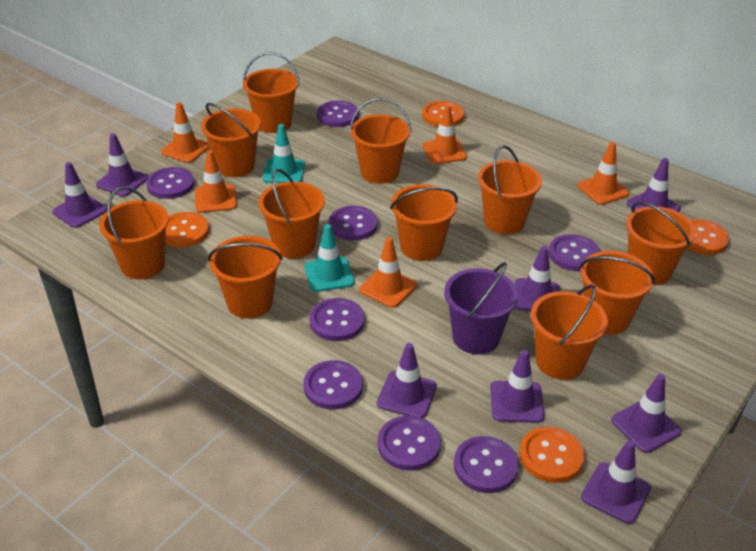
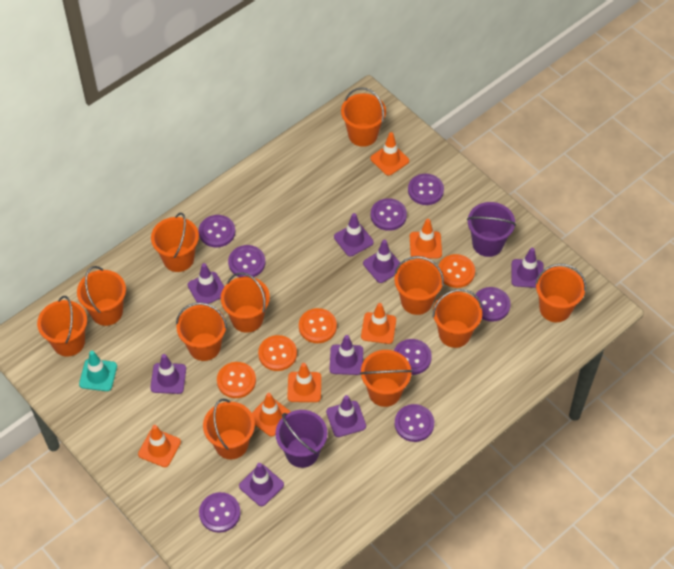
orange traffic cone: [161,102,210,163] [195,150,237,213] [359,237,417,308] [423,105,467,164] [578,142,629,205] = 5 -> [138,425,181,467] [252,393,291,436] [288,363,321,402] [361,303,396,344] [370,132,409,176] [410,219,442,259] = 6
purple bucket: [444,262,518,355] = 1 -> [275,410,328,468] [467,202,516,257] = 2
turquoise traffic cone: [263,124,305,183] [304,224,355,292] = 2 -> [79,351,117,391] = 1

